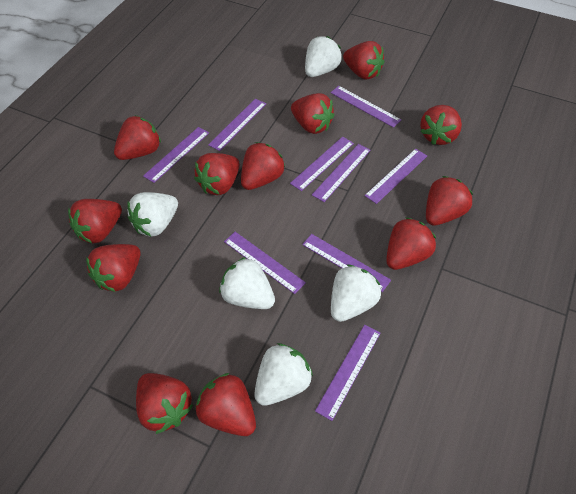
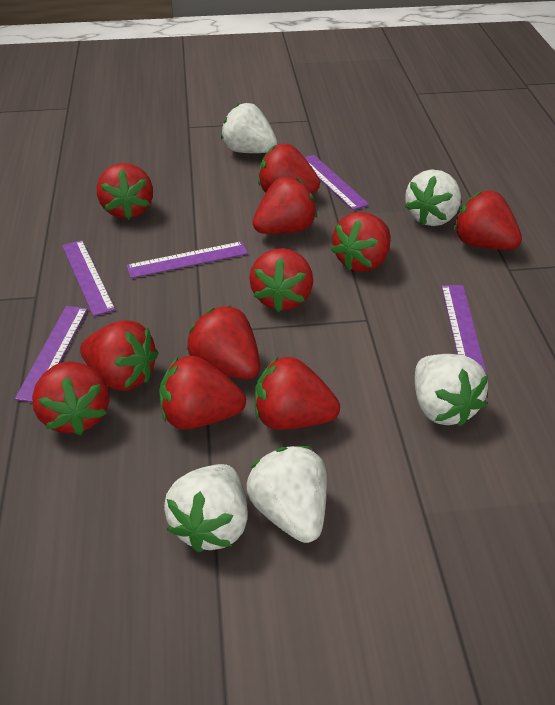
purple ruler: [143,127,209,183] [208,99,266,151] [224,232,306,294] [290,137,354,191] [302,234,391,292] [312,144,371,202] [315,325,381,421] [331,86,401,128] [364,149,427,204] = 9 -> [15,306,88,402] [62,240,115,316] [126,241,248,278] [304,155,369,210] [441,285,487,375] = 5
red strawberry: [68,199,122,243] [86,244,141,292] [114,115,161,160] [136,373,193,434] [194,153,240,195] [195,373,256,436] [241,142,285,190] [291,93,335,134] [343,41,385,80] [386,217,436,270] [420,105,462,145] [426,176,473,226] = 12 -> [32,361,109,435] [80,320,158,391] [97,163,153,219] [159,356,246,429] [187,305,260,379] [249,248,313,312] [253,177,317,234] [255,356,340,430] [258,143,320,194] [331,212,391,272] [454,191,522,250] = 11

